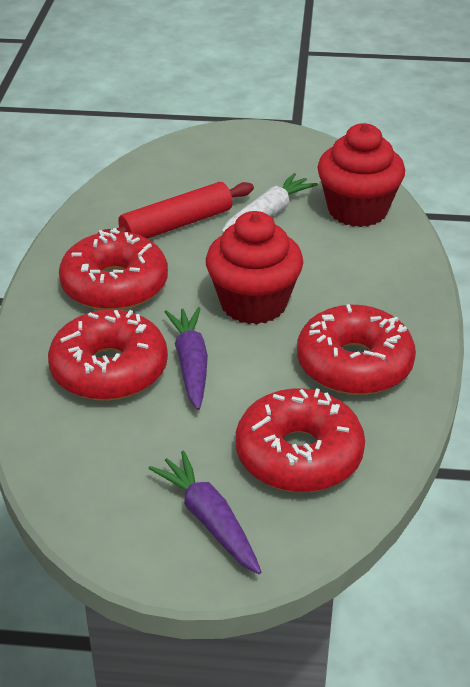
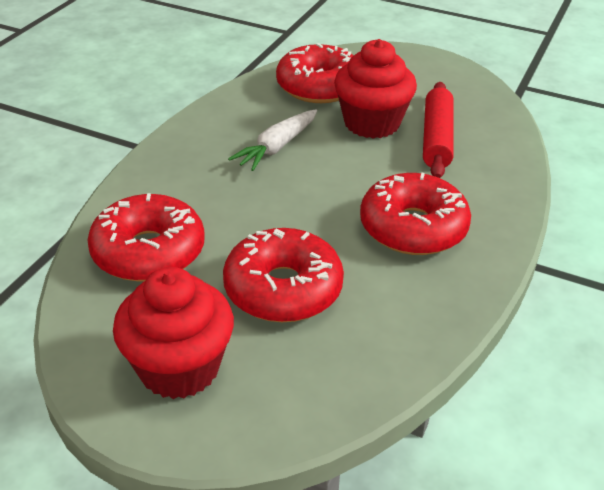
purple carrot: [148,450,261,574] [165,307,208,410] = 2 -> none = 0

